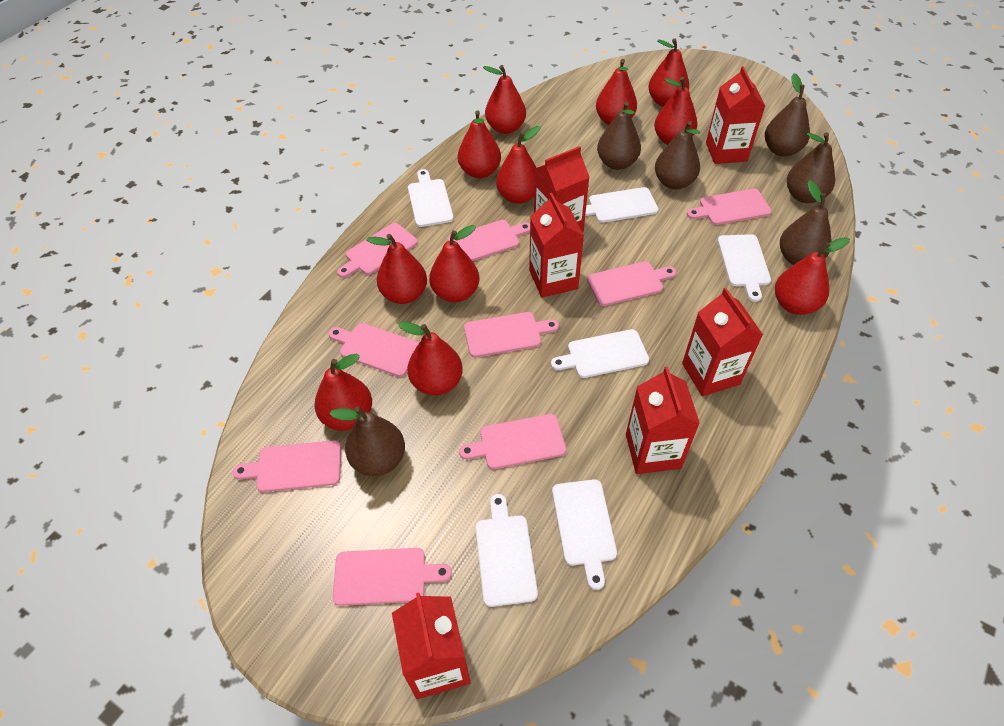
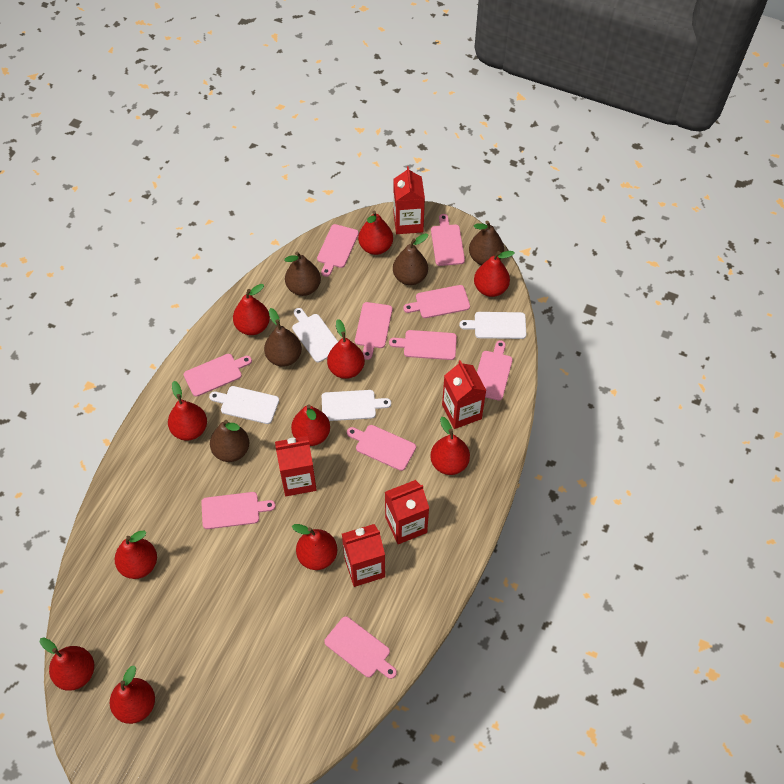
brown pear: [329,406,405,476] [597,101,641,170] [655,121,700,189] [765,73,810,156] [780,180,832,265] [787,132,835,203] = 6 -> [210,420,249,462] [264,308,302,367] [284,252,321,296] [393,233,428,285] [469,221,504,265] = 5
pink cutting board: [233,440,341,492] [329,323,419,377] [333,548,452,606] [337,223,418,278] [447,220,530,261] [459,414,566,469] [464,312,559,357] [587,261,676,306] [687,189,772,225] = 9 -> [184,354,252,397] [201,492,276,529] [317,224,359,277] [324,616,397,679] [347,425,416,471] [355,302,392,360] [389,330,457,360] [403,285,470,318] [431,214,465,266] [477,340,513,400] = 10
red carton: [392,593,471,699] [529,193,584,298] [534,146,590,232] [626,366,700,474] [682,288,763,396] [706,66,765,164] = 6 -> [275,436,317,496] [342,524,385,587] [385,480,429,544] [394,166,425,234] [442,360,486,429] = 5
white cutting board: [408,169,454,227] [476,494,538,607] [551,329,649,378] [552,479,617,590] [585,187,658,223] [717,234,771,302] = 6 -> [209,386,279,424] [292,308,338,362] [322,390,391,421] [459,312,526,339] = 4

